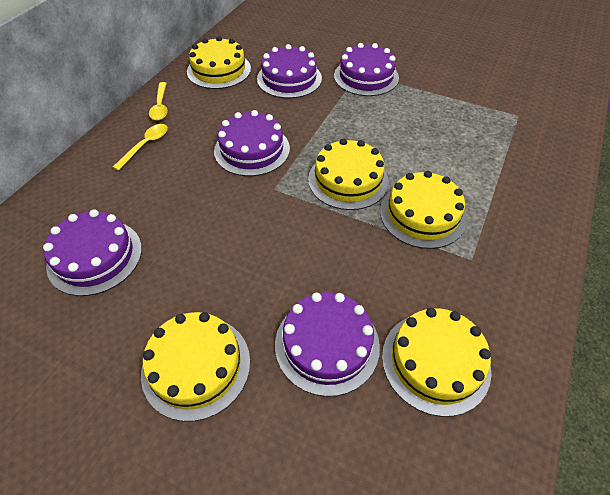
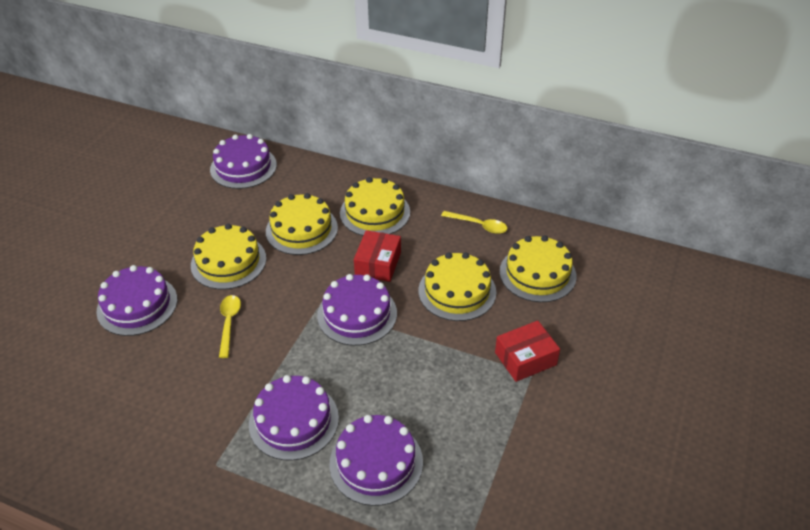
red box: none = 0 -> [354,230,401,282] [495,321,560,382] = 2

